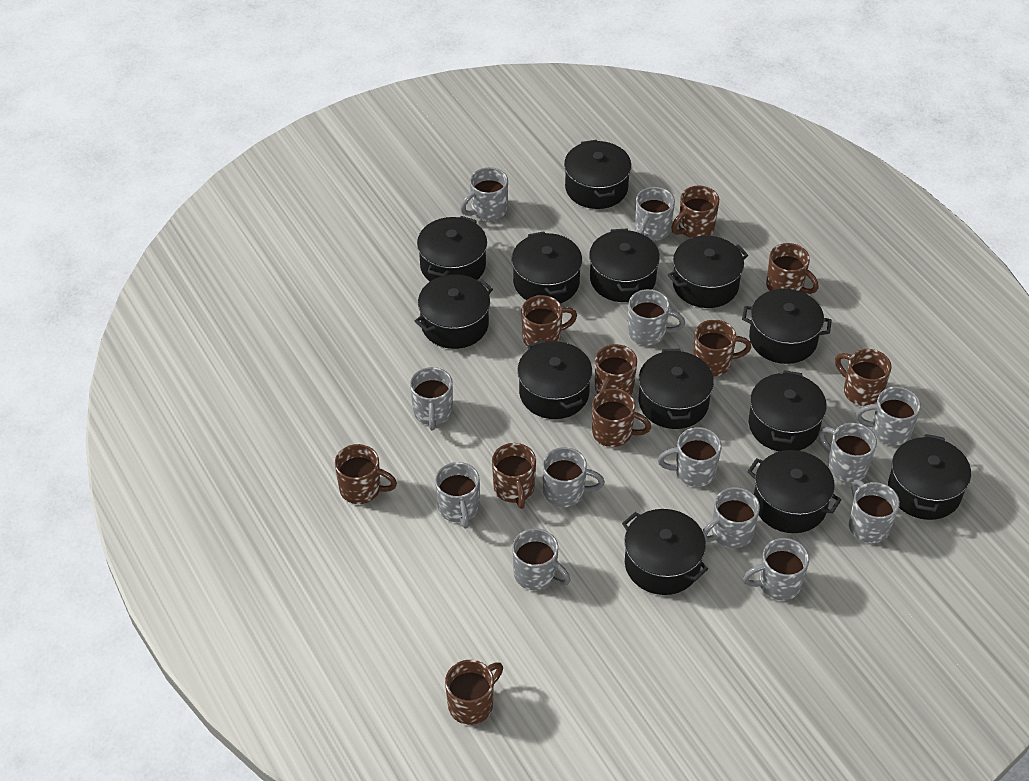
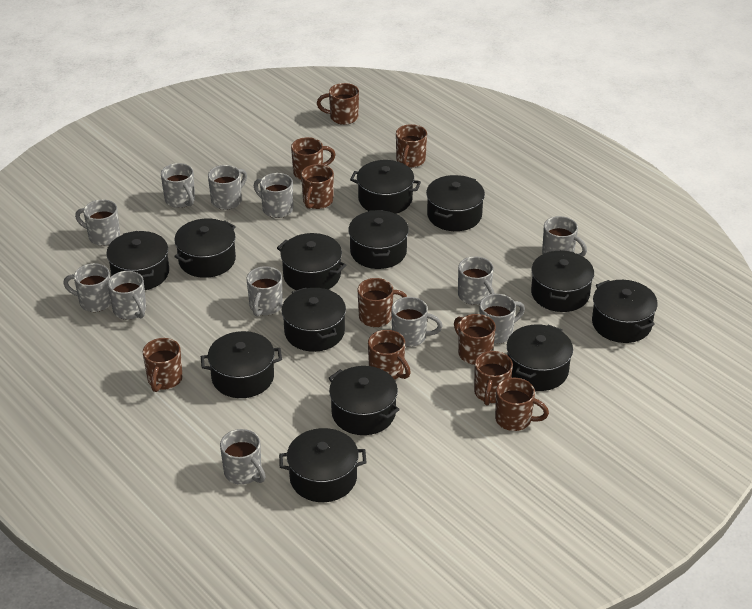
grey mug: [410,367,453,430] [435,462,480,529] [460,167,508,220] [512,528,570,591] [542,447,605,507] [628,289,685,345] [635,187,675,241] [658,427,722,487] [702,487,760,548] [743,538,809,600] [819,423,877,482] [849,479,900,543] [856,387,921,445] = 13 -> [63,263,111,312] [75,199,120,246] [108,271,146,320] [161,163,195,208] [208,165,247,210] [220,429,266,485] [247,266,283,317] [254,173,293,218] [391,297,443,347] [458,256,495,305] [479,294,525,344] [542,216,587,256] = 12

